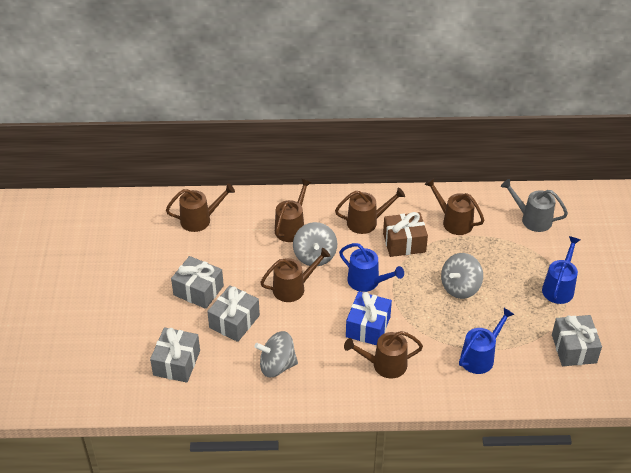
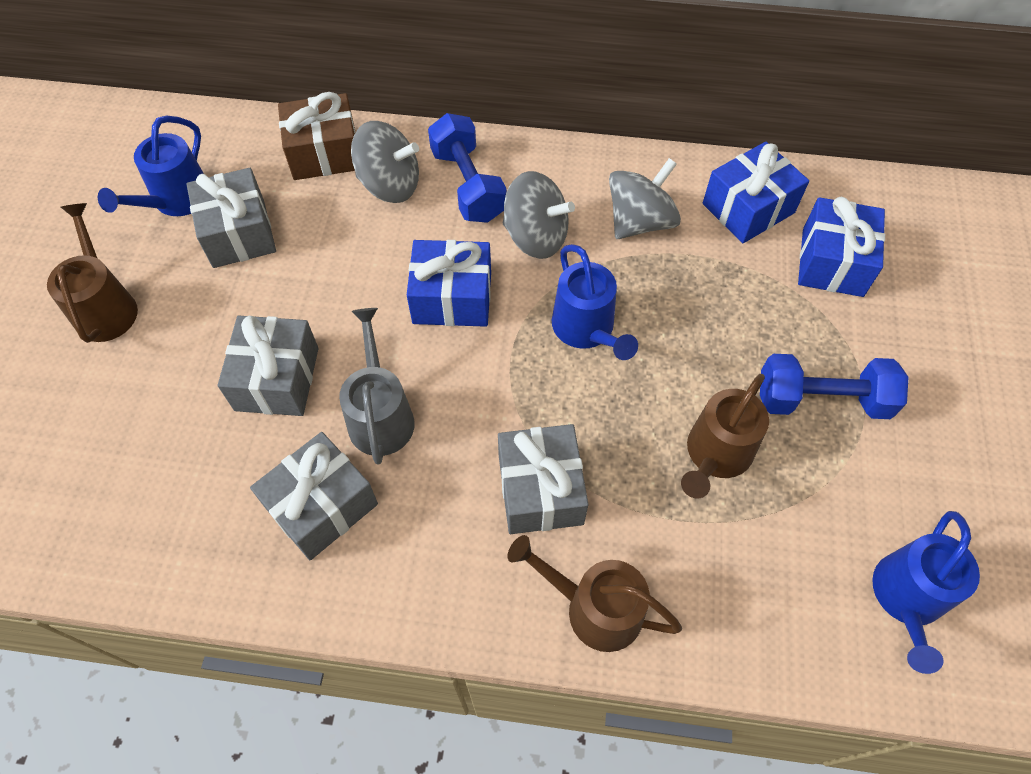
blue dumbbell: none = 0 -> [428,113,507,223] [760,354,908,419] = 2
blue gift: [346,291,392,345] = 1 -> [407,240,491,327] [703,142,809,243] [798,197,885,297] = 3
brown watering can: [166,183,235,232] [260,248,331,302] [275,179,312,242] [335,187,405,234] [344,331,423,378] [424,178,485,235] = 6 -> [47,203,138,343] [507,535,682,652] [681,374,769,499] = 3

